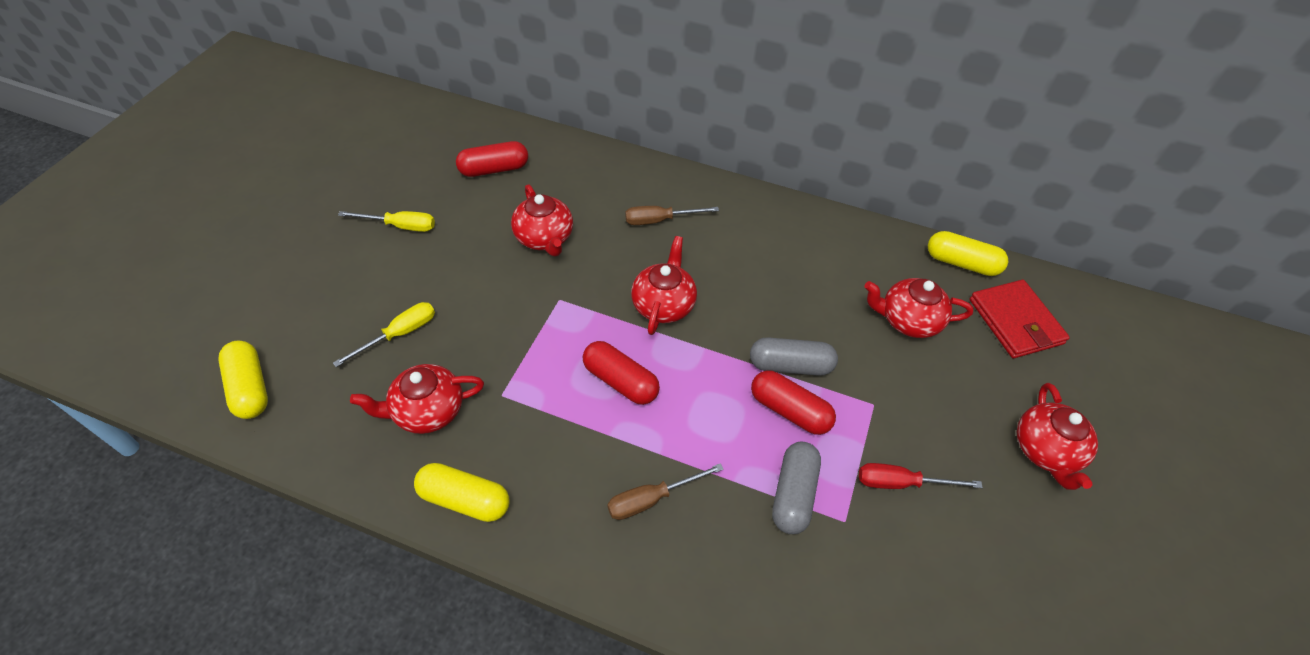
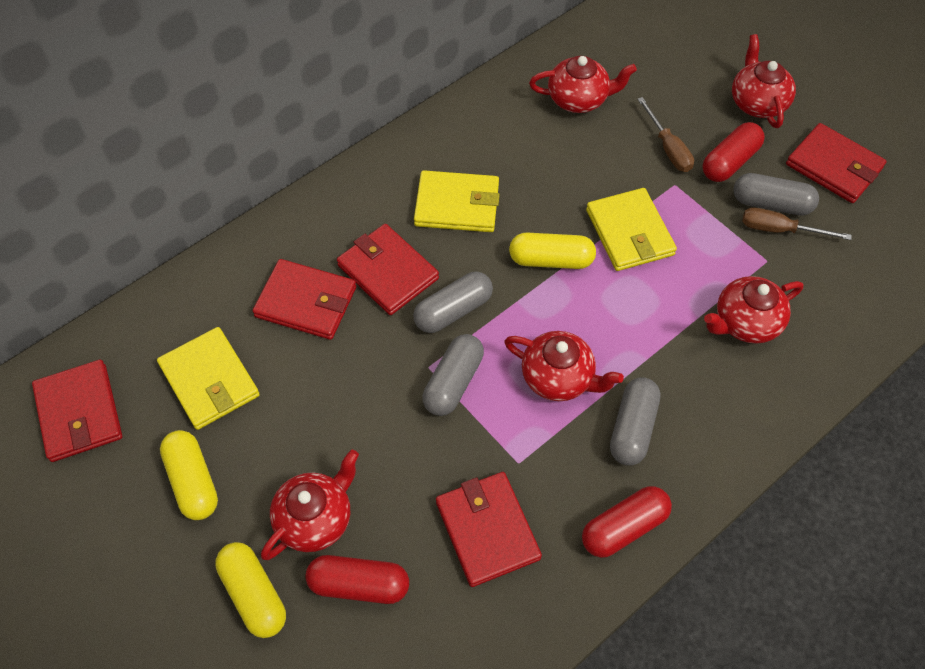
grey capsule: [750,337,838,376] [772,442,821,534] = 2 -> [413,272,493,333] [422,334,484,416] [610,377,661,466] [733,173,819,216] = 4
red screwdriver: [859,463,983,489] = 1 -> none = 0
red wallet: [969,280,1070,358] = 1 -> [32,360,122,462] [253,259,356,340] [337,224,439,315] [436,472,542,587] [786,123,887,203] = 5
yellow screwdriver: [333,302,435,367] [338,211,435,232] = 2 -> none = 0
yellow wallet: none = 0 -> [157,327,260,430] [414,170,500,232] [586,188,677,271] = 3

